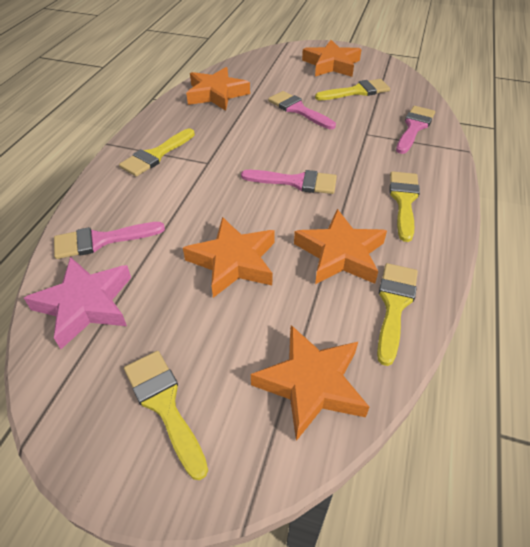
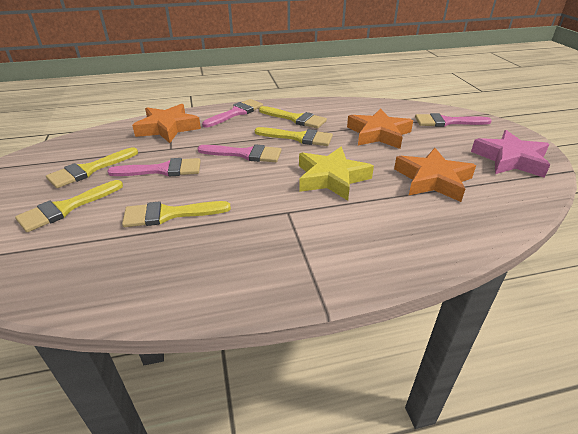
orange star: [183,217,275,298] [186,67,250,111] [251,325,369,441] [294,209,387,284] [302,40,362,77] = 5 -> [132,104,201,143] [347,108,413,149] [394,148,476,202] = 3
yellow star: none = 0 -> [299,147,374,201] = 1

